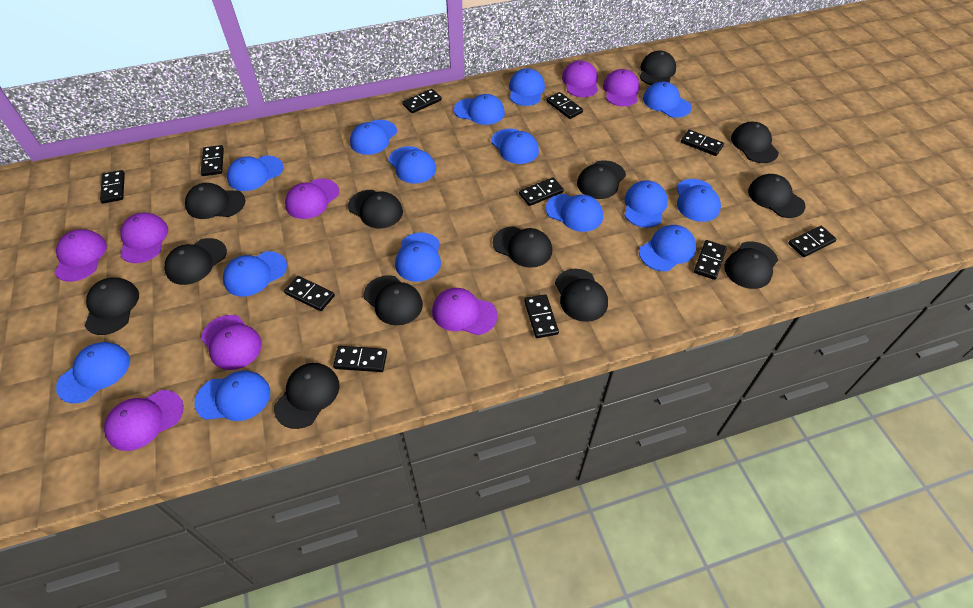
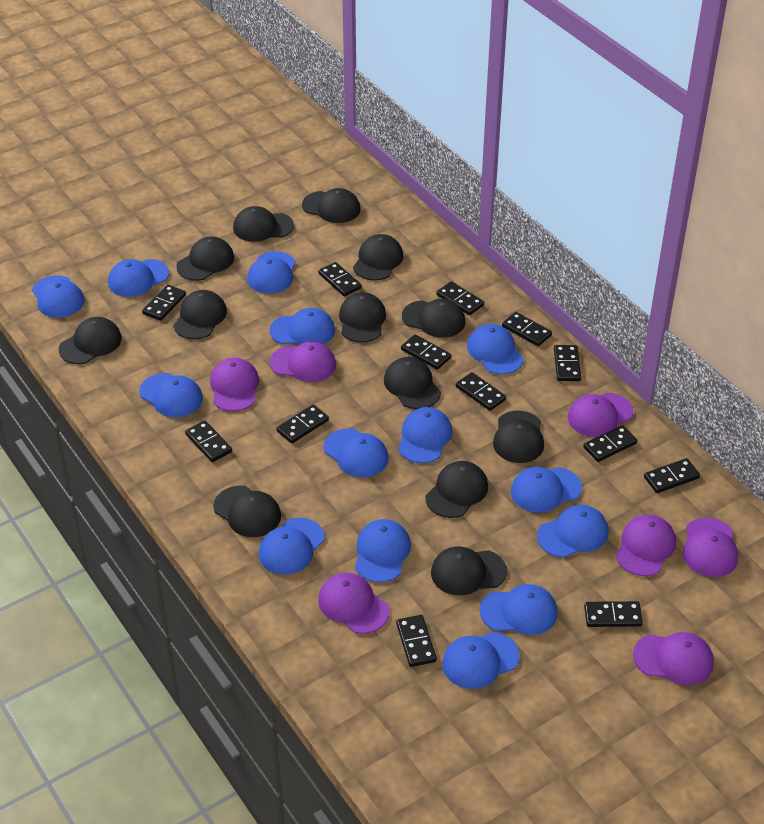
black domino: [100,170,125,204] [201,145,224,176] [284,276,335,311] [333,346,387,372] [402,89,442,113] [519,177,564,206] [524,294,559,338] [546,92,583,119] [681,130,724,156] [694,240,727,280] [788,226,837,257] = 11 -> [142,285,186,321] [185,421,232,462] [276,405,329,443] [318,262,362,296] [396,615,437,667] [401,334,451,370] [437,281,484,315] [456,372,506,411] [502,312,552,346] [554,345,581,381] [583,425,637,462] [584,601,643,627] [644,458,700,493] = 13
blue cap: [56,342,130,403] [195,371,270,421] [223,251,287,297] [227,156,283,191] [350,120,397,155] [388,146,436,184] [395,232,441,282] [454,94,505,125] [491,129,539,164] [509,68,545,106] [546,194,603,232] [624,180,668,228] [639,225,696,271] [643,82,692,118] [677,179,721,222] = 15 -> [32,275,85,318] [108,259,169,297] [139,373,203,417] [247,251,296,294] [259,518,324,575] [270,308,335,345] [324,428,389,478] [355,519,411,582] [398,407,452,463] [442,632,520,689] [467,324,524,374] [480,584,557,635] [511,467,582,512] [537,505,609,558] = 14
purple cap: [55,229,107,282] [104,390,184,451] [120,213,168,263] [201,315,262,370] [285,179,339,219] [432,288,498,335] [562,60,598,97] [603,69,640,106] = 8 -> [210,358,259,412] [270,342,336,382] [318,573,390,634] [568,393,633,437] [616,515,676,576] [633,632,714,685] [683,517,738,577] = 7

